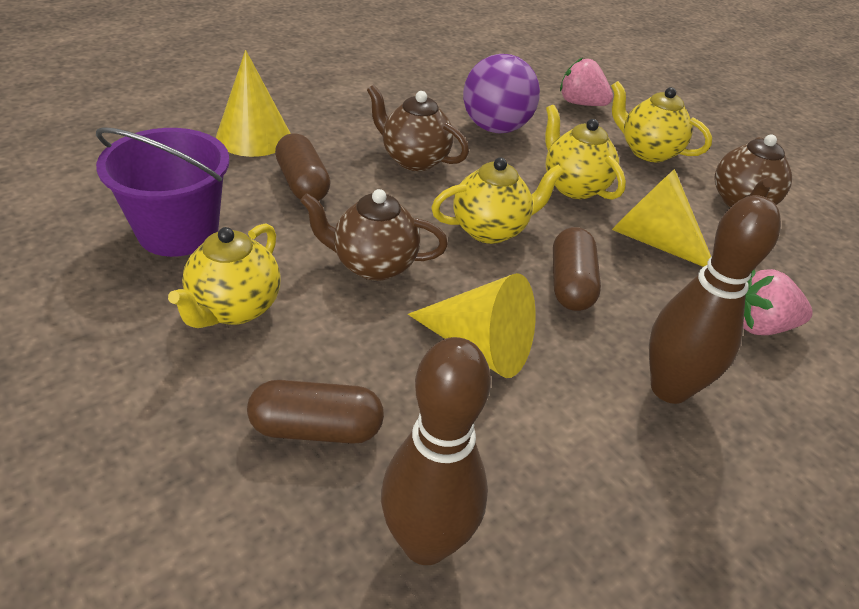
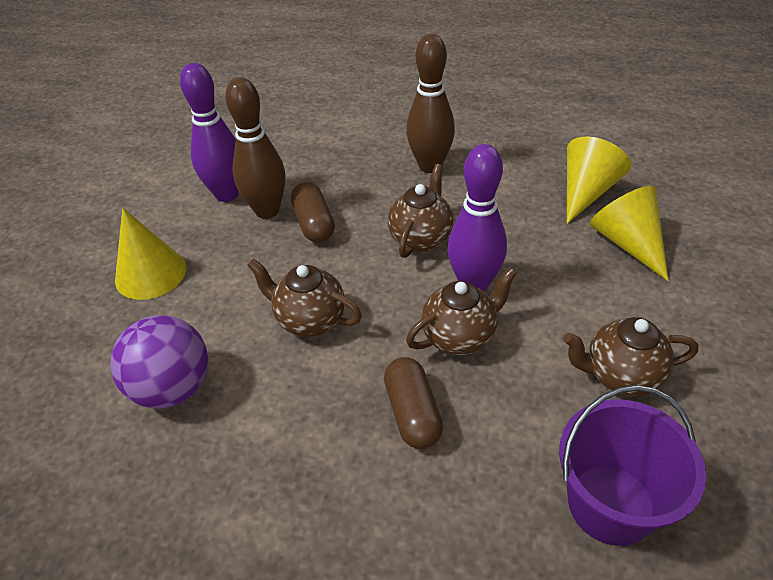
brown capsule: [247,380,384,444] [275,133,331,201] [553,227,601,311] = 3 -> [291,182,335,243] [384,357,443,449] = 2
brown teapot: [300,189,448,281] [367,85,469,171] [714,135,792,207] = 3 -> [247,259,362,337] [388,164,453,258] [406,267,517,355] [563,317,698,396] = 4
pink strawberry: [560,58,613,106] [743,269,813,335] = 2 -> none = 0
purple bowling pin: none = 0 -> [180,63,239,202] [448,144,507,292] = 2
yellow teapot: [168,223,280,328] [431,157,564,244] [545,105,626,200] [611,81,712,162] = 4 -> none = 0

